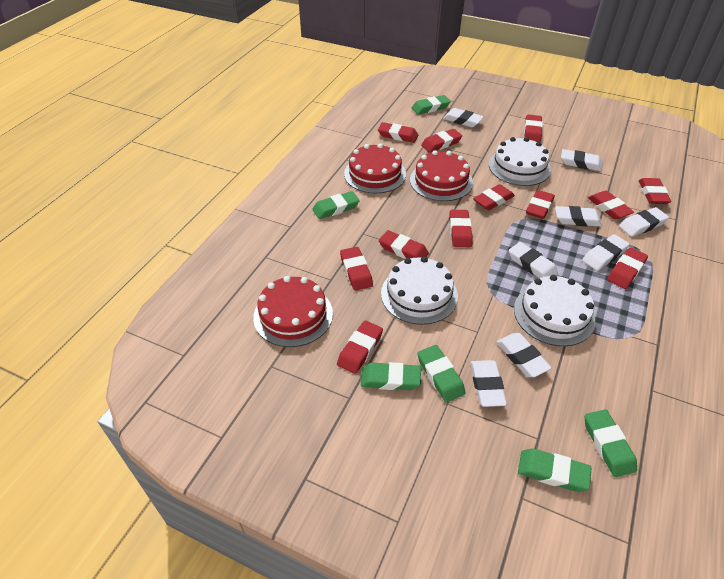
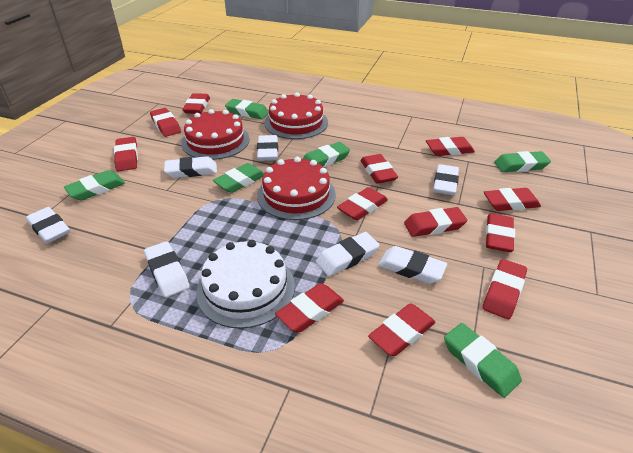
white cake: [381,256,458,325] [489,137,551,186] [514,275,595,346] = 3 -> [196,240,295,329] = 1
white eraser: [443,108,484,127] [471,360,507,407] [497,333,552,377] [509,242,558,278] [555,206,602,227] [561,149,602,171] [582,234,630,271] [619,207,669,237] = 8 -> [26,207,70,243] [144,241,190,297] [164,156,217,178] [257,135,278,161] [316,232,380,276] [378,246,447,284] [433,164,459,195] = 7

